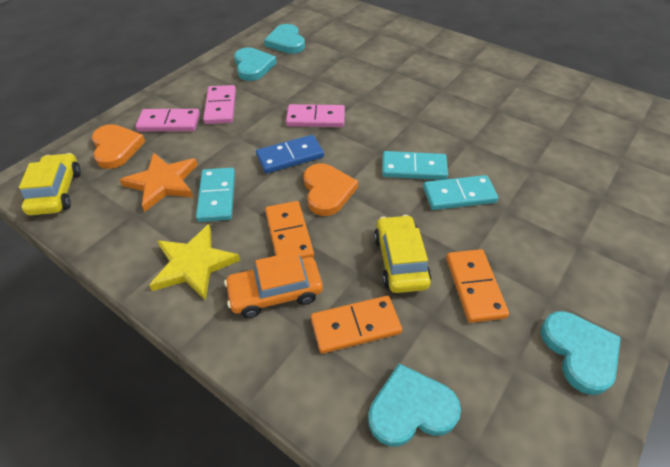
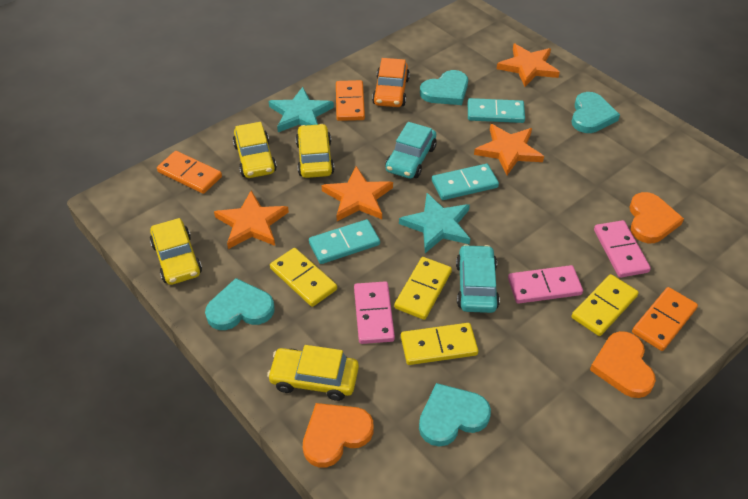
blue domino: [256,135,324,173] = 1 -> none = 0
orange heart: [92,124,146,169] [304,163,358,216] = 2 -> [303,403,374,468] [590,331,656,398] [629,192,684,243] = 3
orange star: [120,153,198,212] = 1 -> [214,191,289,249] [321,166,393,221] [474,124,544,175] [497,44,560,87] = 4
turquoise car: none = 0 -> [385,122,437,179] [456,244,500,313] = 2
turquoise star: none = 0 -> [269,87,334,132] [399,193,470,253] = 2
yellow car: [19,153,81,215] [374,215,432,293] = 2 -> [150,218,202,285] [233,122,277,178] [267,345,359,401] [296,124,334,178] = 4
yellow domino: none = 0 -> [270,248,337,307] [394,257,452,320] [401,323,478,365] [571,274,639,336] = 4
yellow star: [149,224,240,301] = 1 -> none = 0

